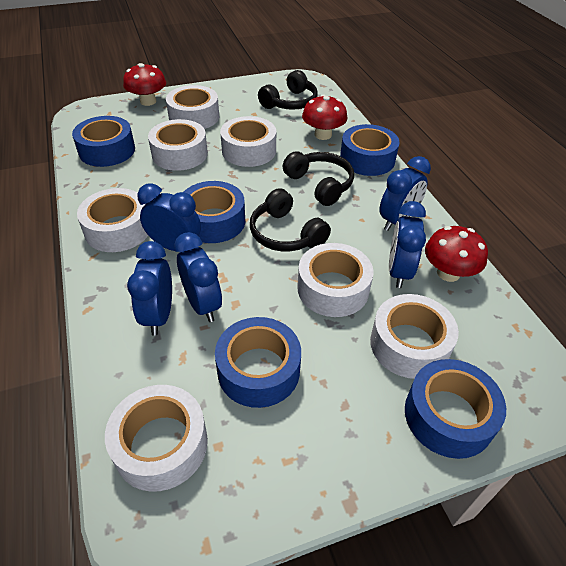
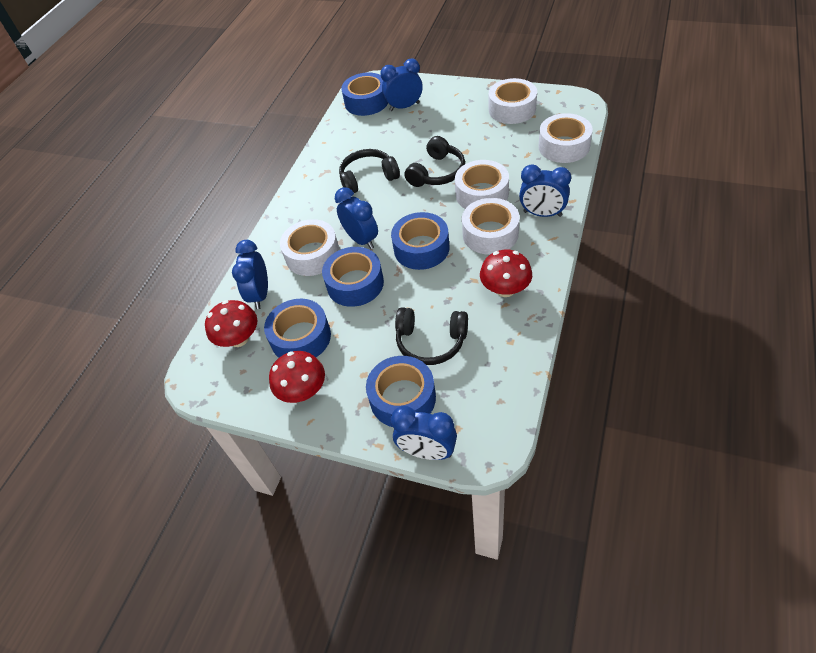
white tape: [77,188,148,252] [105,385,208,492] [148,119,208,171] [166,85,219,129] [220,116,276,167] [297,243,373,317] [370,294,459,379] = 7 -> [280,219,340,276] [455,160,509,209] [462,198,520,255] [489,78,537,124] [539,113,593,163] = 5

